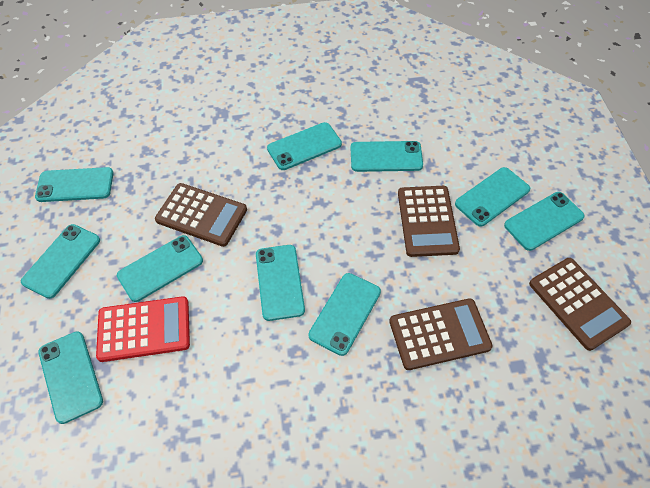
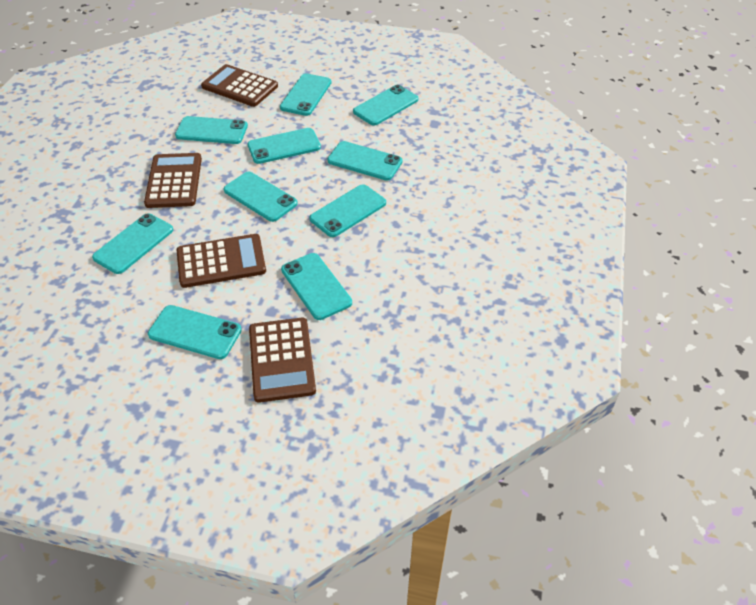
red calculator: [96,296,190,362] = 1 -> none = 0

